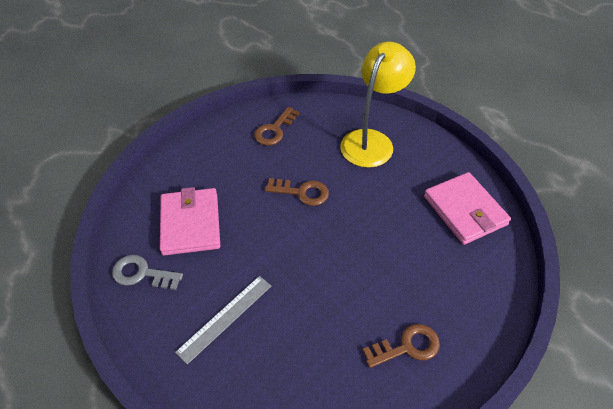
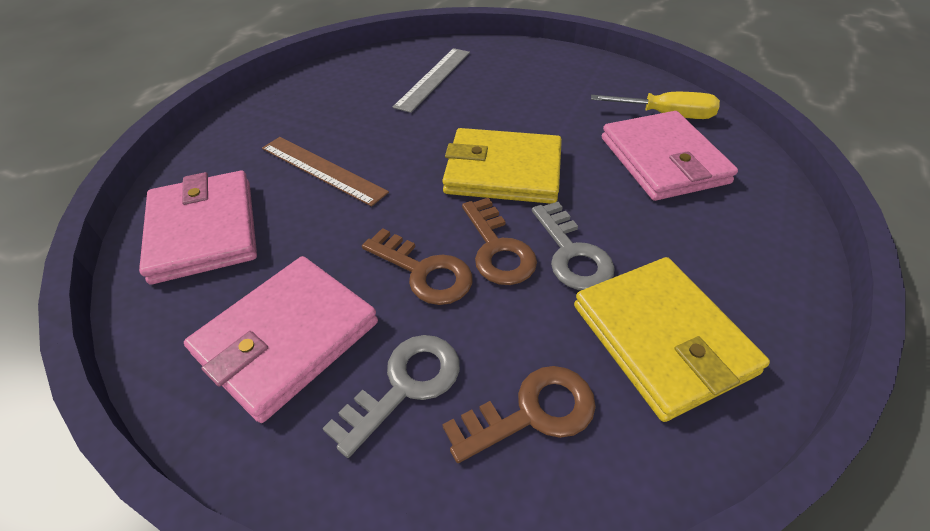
brown ruler: none = 0 -> [262,137,389,206] = 1
grey key: [112,255,183,290] = 1 -> [322,335,460,458] [532,202,615,290] = 2
pink wallet: [160,187,220,256] [424,172,511,245] = 2 -> [139,171,257,284] [184,256,378,423] [602,111,738,201] = 3
yellow lamp: [340,42,416,168] = 1 -> none = 0
yellow screwdriver: none = 0 -> [591,92,720,119] = 1
yellow wallet: none = 0 -> [442,128,562,204] [574,257,770,422] = 2

